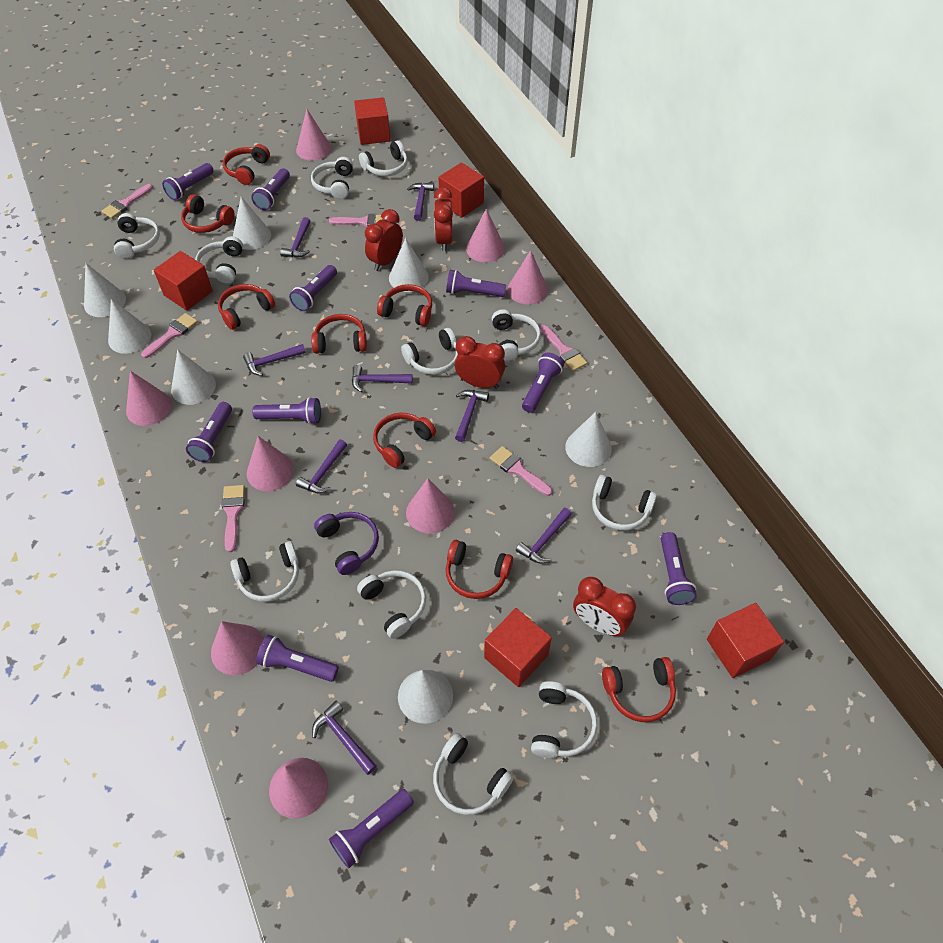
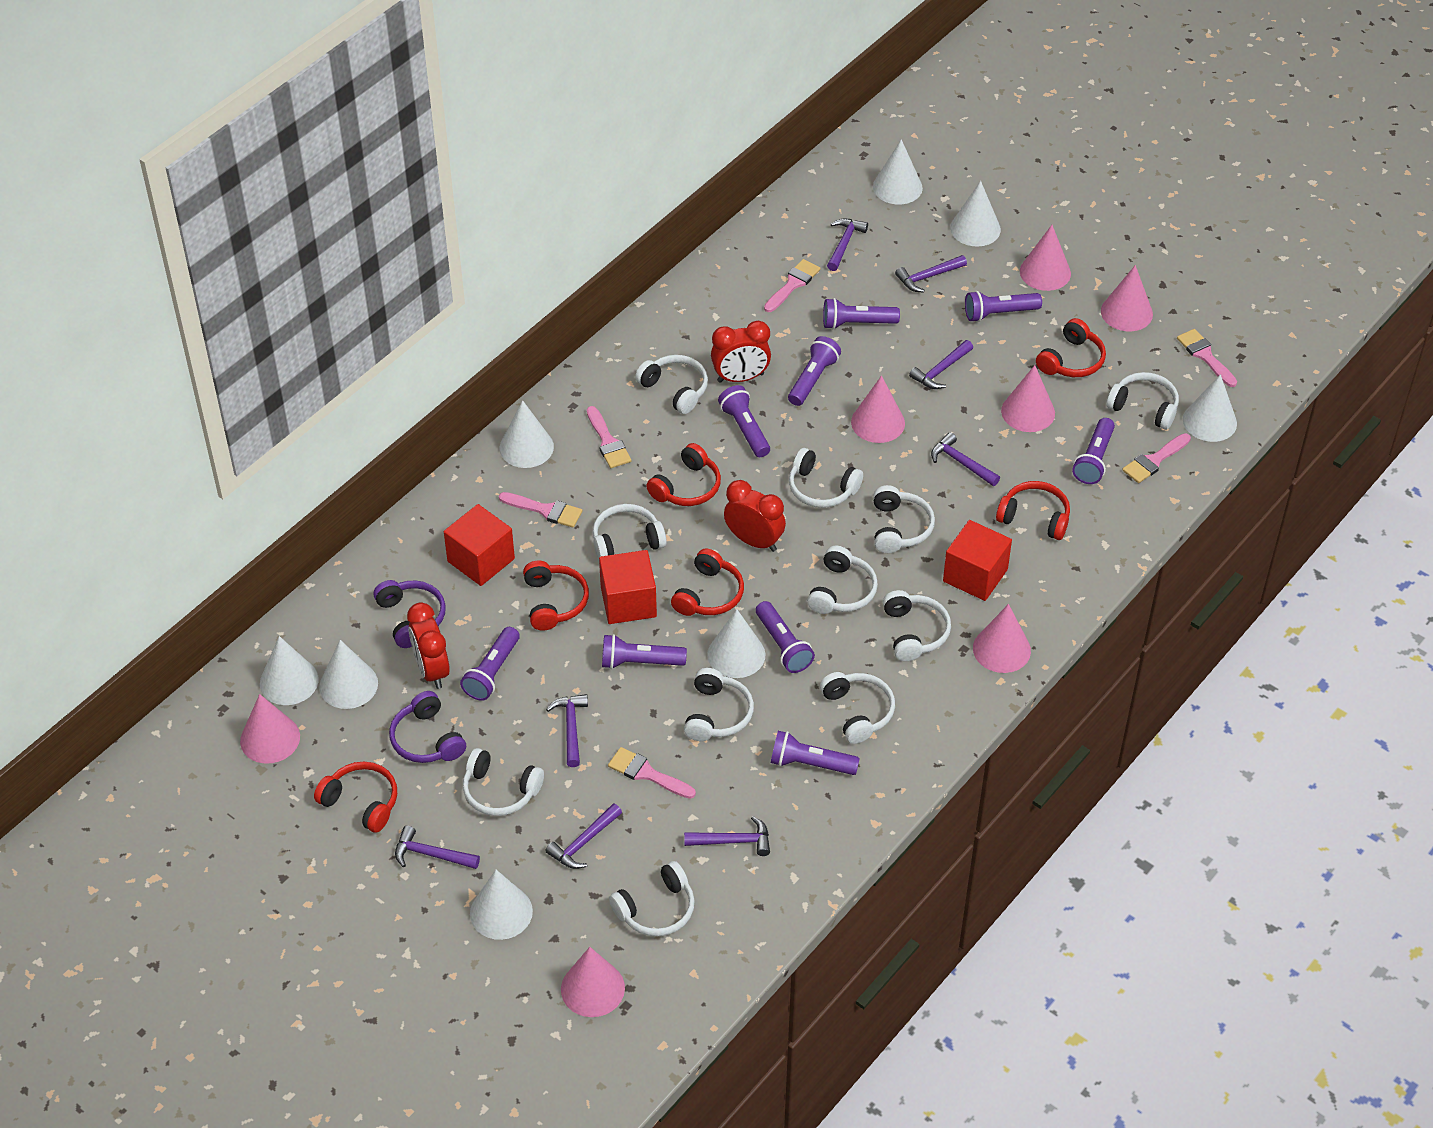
pink cone: [126,371,172,426] [211,621,264,675] [247,436,294,491] [269,758,328,819] [296,109,332,161] [406,478,455,534] [466,209,505,262] [508,250,548,304] = 8 -> [240,694,300,764] [561,947,625,1017] [851,375,905,443] [973,604,1031,673] [1001,365,1055,432] [1020,225,1071,291] [1101,265,1153,331] = 7
purple flashlight: [162,163,214,200] [186,402,232,462] [251,168,290,210] [252,397,321,425] [256,635,339,682] [289,265,337,311] [329,789,414,868] [446,270,506,297] [522,352,564,413] [661,532,697,605] = 10 -> [460,627,520,701] [602,634,687,669] [718,385,770,457] [756,601,815,673] [771,731,860,775] [788,336,841,406] [823,298,900,329] [965,291,1042,322] [1072,418,1115,484] = 9
purple headphones: [314,512,379,575] = 1 -> [373,580,446,648] [389,691,466,763] = 2
red clock: [365,209,403,271] [434,187,453,251] [455,336,505,389] [573,577,636,636] = 4 -> [407,602,450,689] [711,321,771,383] [724,480,786,552] = 3
red cube: [154,251,213,311] [354,97,390,145] [438,162,484,218] [484,608,552,687] [707,603,784,678] = 5 -> [444,504,515,586] [599,550,657,624] [943,520,1012,601] = 3
red headphones: [181,194,235,233] [218,284,275,330] [223,144,270,185] [311,314,367,354] [373,413,436,468] [377,284,432,326] [446,540,513,599] [602,657,676,722] = 8 -> [314,762,397,833] [523,561,589,631] [646,443,721,506] [671,549,744,616] [996,481,1070,540] [1036,318,1106,377] = 6
white cone: [84,263,126,317] [108,299,151,354] [171,350,216,405] [233,197,271,250] [389,238,429,292] [398,670,453,724] [565,412,612,467] = 7 -> [260,636,319,705] [319,640,378,709] [470,870,533,940] [499,400,554,468] [707,609,765,678] [873,139,923,205] [950,181,1001,246] [1183,374,1237,442] = 8

